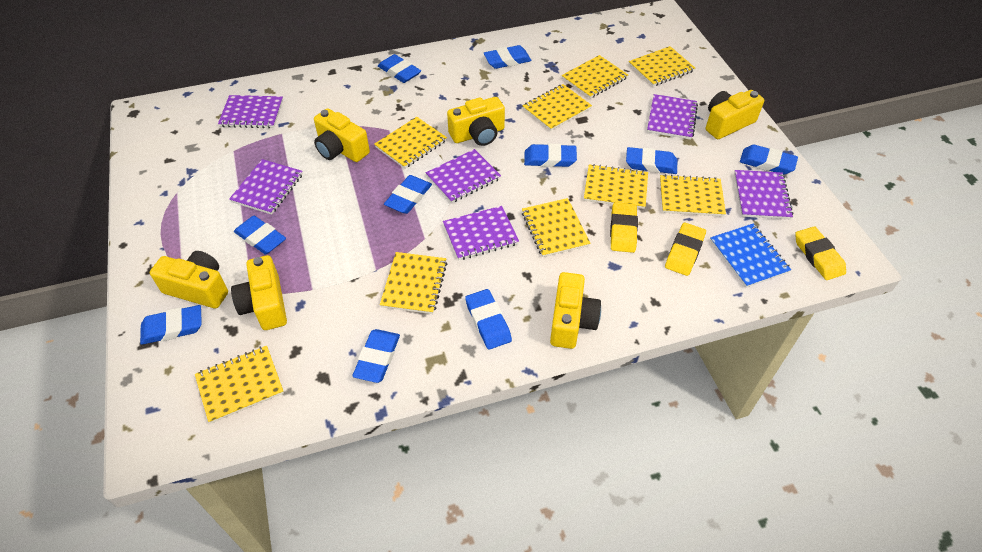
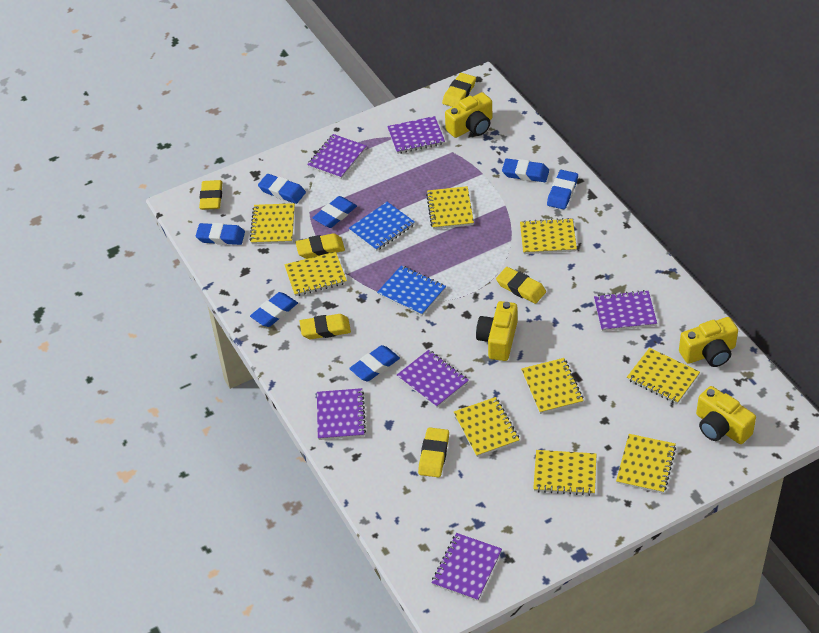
blue eraser: [140,305,202,345] [234,216,286,255] [352,329,400,383] [378,54,421,83] [384,175,432,214] [465,289,512,350] [484,45,532,69] [524,144,577,167] [626,147,677,174] [740,145,798,175] = 10 -> [196,223,245,245] [250,292,298,327] [258,174,306,204] [313,196,357,228] [349,345,400,381] [502,158,549,182] [547,170,578,209] = 7
blue notebook: [710,224,791,288] = 1 -> [349,202,415,251] [377,265,446,316] = 2
yellow camera: [150,251,228,308] [231,255,287,330] [314,108,370,162] [447,97,505,146] [550,272,601,349] [706,90,764,139] = 6 -> [445,92,492,138] [476,301,517,361] [679,317,738,367] [696,386,756,444] = 4
yellow eraser: [610,202,638,253] [665,223,706,276] [795,226,846,280] = 3 -> [199,180,223,210] [295,233,345,259] [300,314,351,339] [418,427,449,477] [442,73,476,107] [496,267,546,304] = 6

